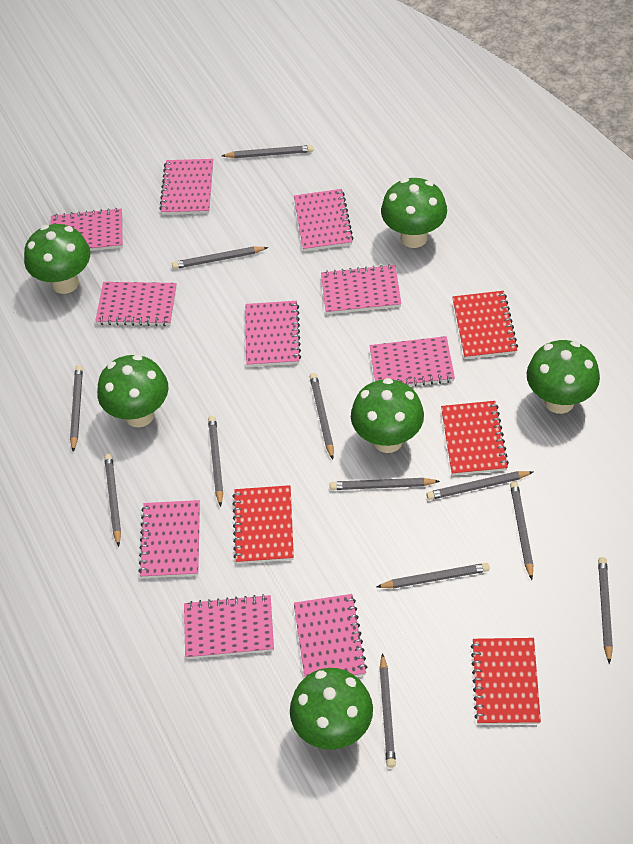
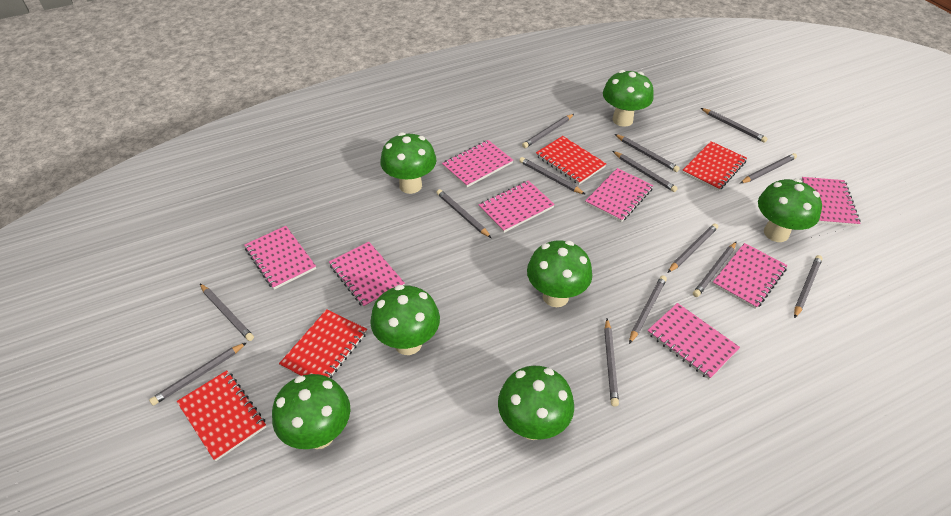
green mushroom: [24,224,90,294] [97,355,168,428] [290,668,373,750] [351,378,424,453] [381,178,447,248] [527,340,600,414] = 6 -> [272,374,350,449] [370,285,440,355] [380,133,437,194] [498,366,574,440] [527,240,592,307] [603,70,654,127] [758,179,822,242] = 7
grey pencil: [70,365,83,452] [104,454,121,547] [172,246,268,269] [208,416,223,507] [222,145,313,158] [310,373,334,460] [330,478,440,490] [377,563,490,588] [379,653,396,768] [426,471,533,500] [510,481,533,580] [598,557,613,664] = 12 -> [149,342,247,405] [200,284,254,341] [436,189,491,238] [519,157,586,195] [522,114,574,148] [604,319,619,407] [613,151,678,192] [615,134,680,172] [629,275,667,344] [668,224,718,273] [693,241,737,297] [701,108,768,143] [740,153,797,183] [794,255,823,318] = 14
pink notebook: [51,208,123,251] [95,282,177,326] [138,500,200,578] [159,159,213,215] [184,594,274,659] [245,301,301,367] [294,189,354,251] [294,594,367,677] [321,264,401,314] [369,336,455,387] = 10 -> [244,226,316,290] [329,242,405,308] [442,140,513,187] [479,180,555,233] [585,168,653,222] [647,303,740,380] [712,243,788,309] [801,177,861,226] = 8

